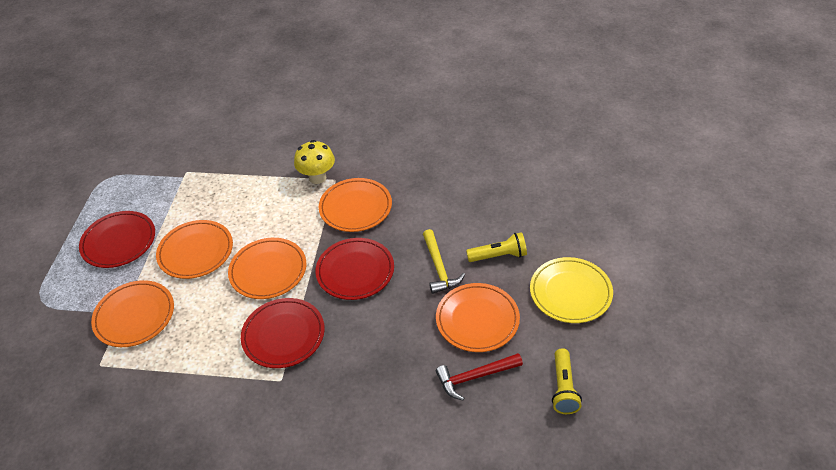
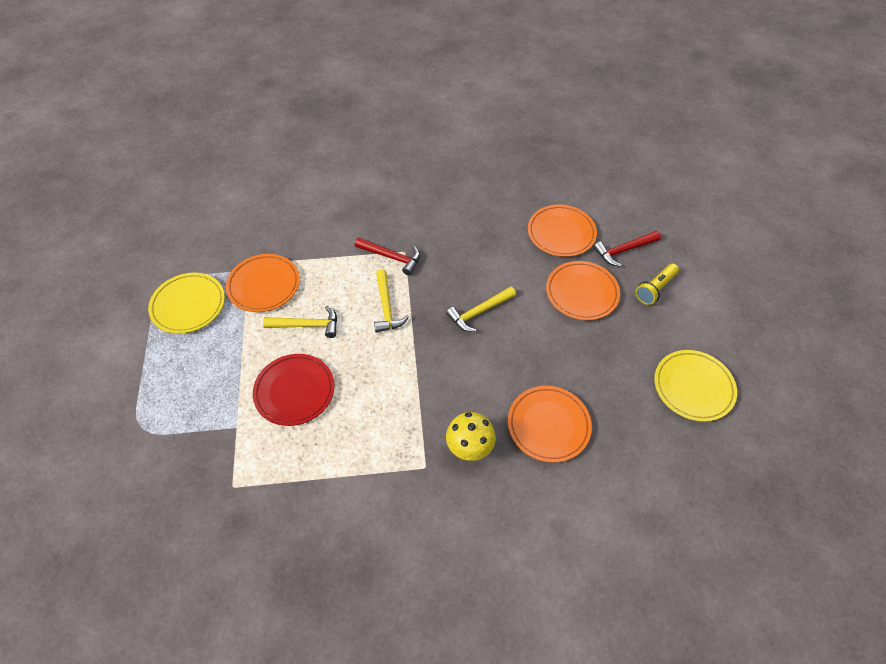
orange plate: [91,280,174,347] [156,220,233,279] [228,238,306,299] [319,178,392,232] [436,283,520,352] = 5 -> [226,254,300,312] [508,386,592,463] [528,204,597,257] [546,261,620,320] = 4
red hammer: [436,353,523,400] = 1 -> [355,237,420,275] [594,231,661,267] = 2
red plate: [79,211,155,268] [241,298,325,368] [316,238,394,300] = 3 -> [253,354,335,426] = 1
yellow flashlight: [466,232,527,262] [552,348,582,414] = 2 -> [635,263,679,305] = 1
yellow hammer: [423,229,465,294] = 1 -> [263,306,337,338] [374,269,409,333] [446,287,516,332] = 3
yellow plate: [530,257,613,323] = 1 -> [148,273,225,334] [654,350,737,422] = 2

